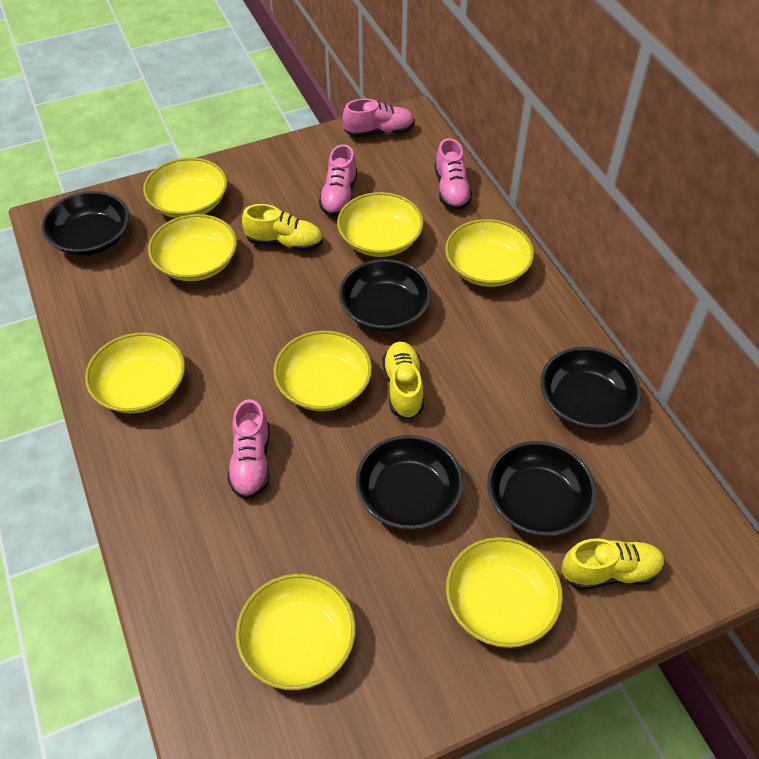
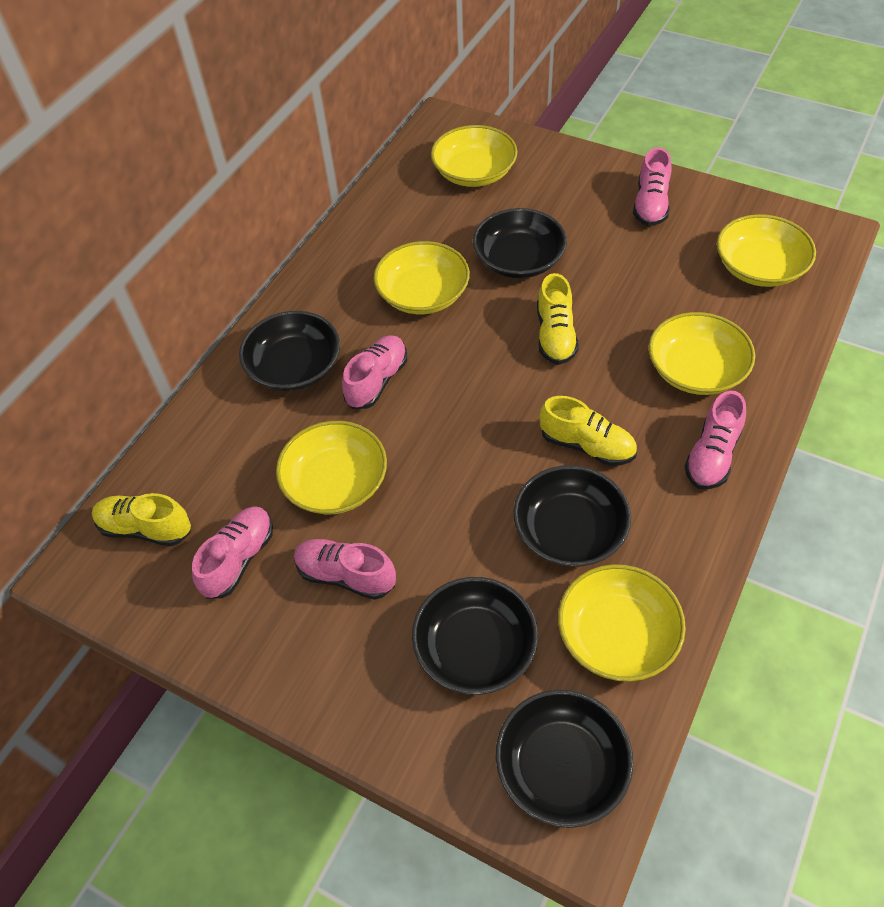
pink shoe: [227,399,270,499] [319,144,357,216] [343,99,415,137] [435,138,472,210] = 4 -> [192,506,273,599] [294,539,396,600] [342,335,407,409] [633,147,672,226] [684,390,746,490] = 5
yellow bowl: [85,332,185,413] [143,158,227,218] [148,214,237,281] [236,574,356,690] [273,331,372,411] [337,192,424,257] [445,219,534,287] [446,537,563,648] = 8 -> [276,421,387,514] [374,241,470,314] [431,125,517,187] [558,564,686,682] [649,312,755,395] [717,214,816,287] = 6

